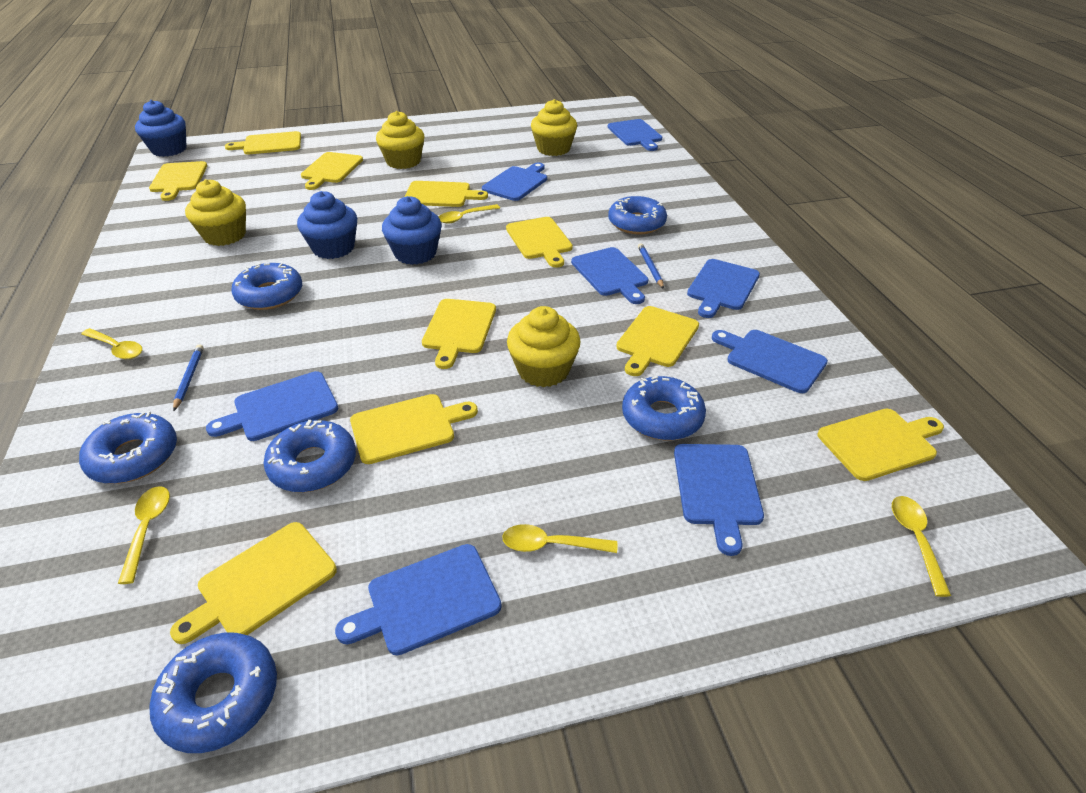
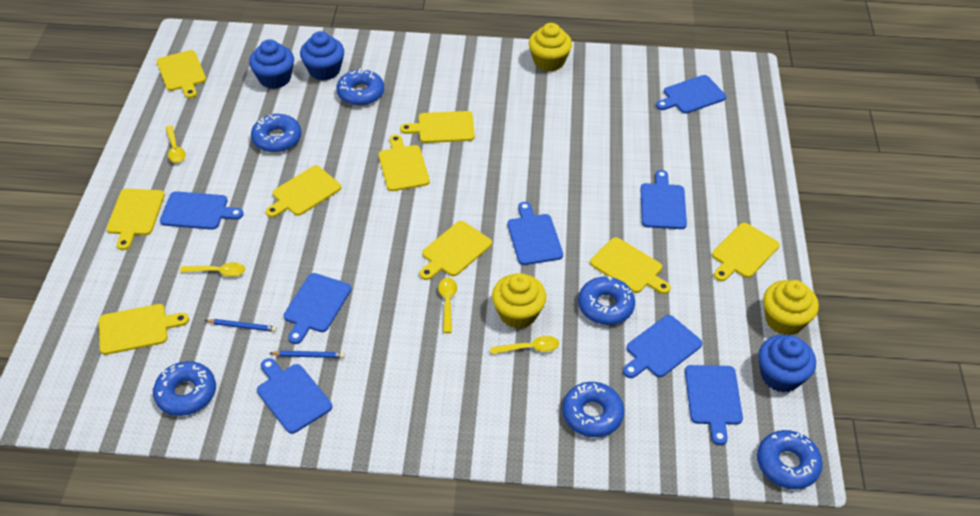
yellow cupcake: [185,179,246,246] [376,111,424,169] [507,306,581,387] [531,99,577,156] = 4 -> [492,273,546,329] [529,23,572,71] [763,280,819,335] = 3
yellow cutting board: [149,161,207,201] [170,522,337,644] [225,131,301,155] [301,152,363,190] [350,394,478,464] [404,181,488,207] [422,299,496,369] [506,217,573,268] [616,306,699,376] [817,409,944,481] = 10 -> [99,304,189,355] [107,189,165,250] [157,50,206,98] [266,166,341,218] [378,135,430,191] [400,111,475,143] [420,221,492,280] [590,237,671,294] [712,223,780,281] = 9
yellow spoon: [81,328,142,359] [118,486,170,584] [438,204,500,224] [502,524,617,553] [892,496,951,597] = 5 -> [165,125,186,163] [180,262,245,277] [438,278,457,333] [490,336,559,354] = 4

